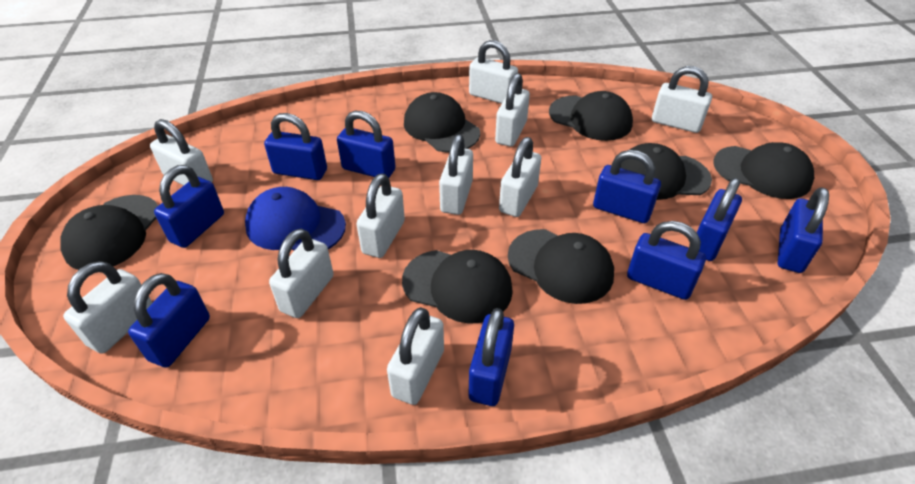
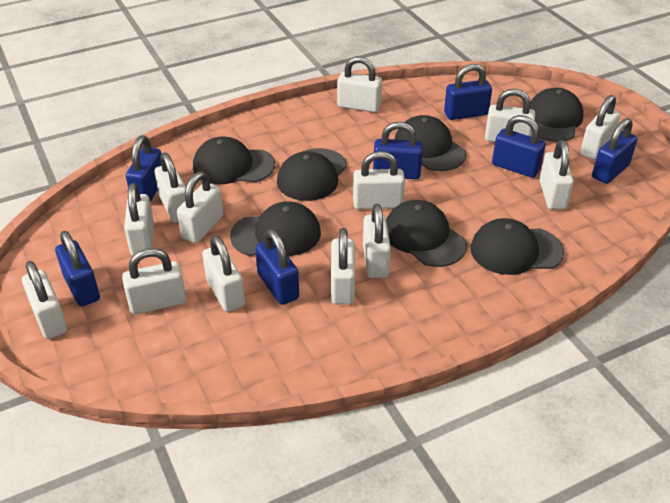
blue cap: [245,187,346,250] = 1 -> none = 0
blue padlock: [128,273,210,368] [154,165,224,248] [264,113,327,180] [337,111,396,178] [469,308,514,406] [593,150,661,223] [627,221,706,300] [697,178,742,261] [778,187,829,273] = 9 -> [55,231,100,307] [126,135,162,202] [255,229,299,305] [373,122,423,179] [444,64,492,120] [492,115,546,178] [592,118,638,184] = 7
white padlock: [63,261,152,354] [150,119,213,185] [269,229,334,318] [356,174,405,258] [387,307,444,405] [439,134,473,215] [469,40,518,104] [495,73,530,147] [499,137,541,217] [652,66,712,133] = 10 -> [22,261,67,339] [122,248,186,315] [124,183,154,256] [155,152,186,223] [177,172,223,243] [202,235,245,312] [331,228,355,305] [337,56,382,112] [353,151,405,209] [363,203,391,278] [485,89,535,142] [540,140,574,209] [580,95,620,160] = 13

